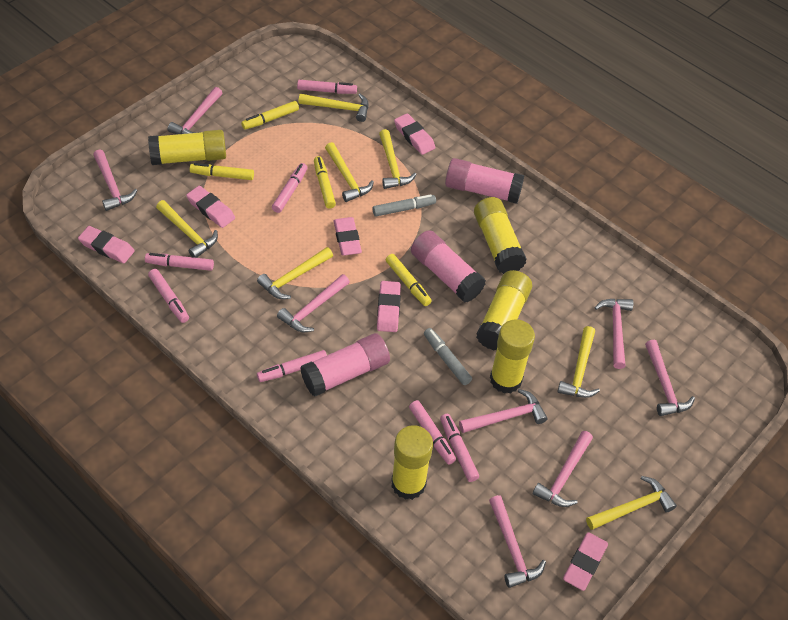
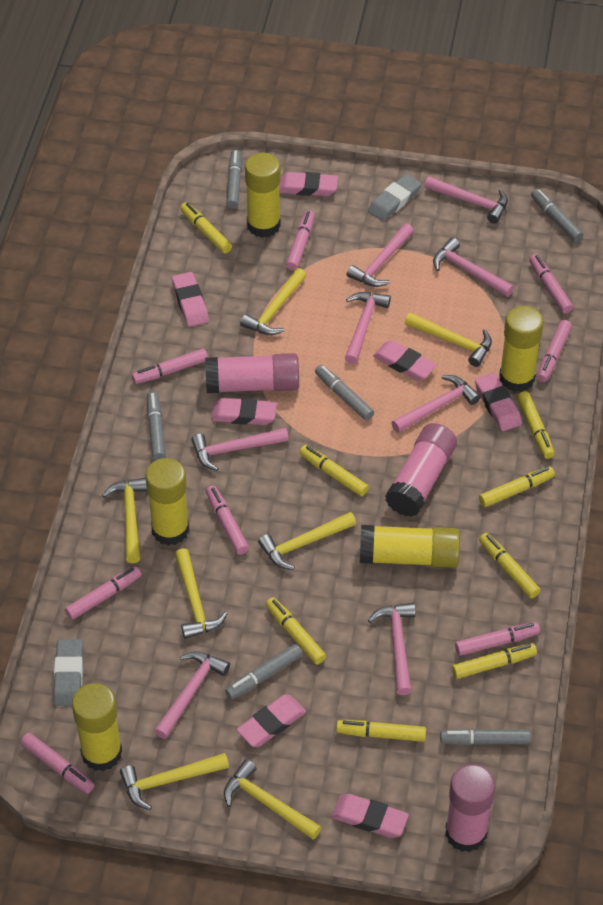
grey eraser: none = 0 -> [53,639,83,706] [368,174,421,221] = 2
grey marker: [372,194,436,217] [424,328,472,385] = 2 -> [147,392,166,460] [225,644,302,699] [226,150,242,209] [315,365,374,421] [440,729,531,745] [531,189,583,242] = 6
pink eraser: [78,226,135,263] [186,186,235,228] [334,217,362,256] [377,281,401,332] [394,113,435,155] [563,532,608,591] = 6 -> [172,272,209,327] [211,398,277,425] [237,695,306,747] [279,172,338,196] [331,794,409,838] [373,340,437,381] [475,373,522,431] = 7
pink marker: [145,253,214,271] [148,269,189,323] [257,350,327,382] [272,163,308,213] [297,80,357,94] [409,400,456,464] [440,414,479,482] = 7 -> [21,733,95,793] [65,566,141,620] [132,349,208,384] [206,486,249,555] [286,210,315,270] [455,622,540,656] [529,254,573,314] [537,320,572,382] = 8
yellow marker: [190,163,254,180] [241,101,299,130] [314,156,336,209] [386,254,432,306] = 4 -> [180,202,232,253] [266,597,326,665] [299,445,369,496] [336,720,426,742] [452,643,537,679] [479,466,555,507] [479,533,540,598] [517,391,555,459] = 8

